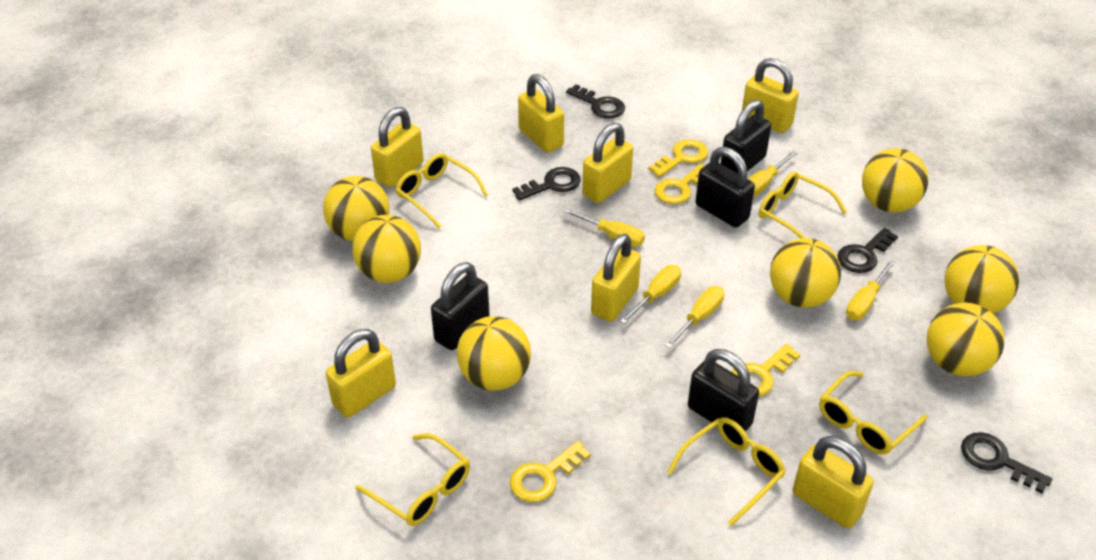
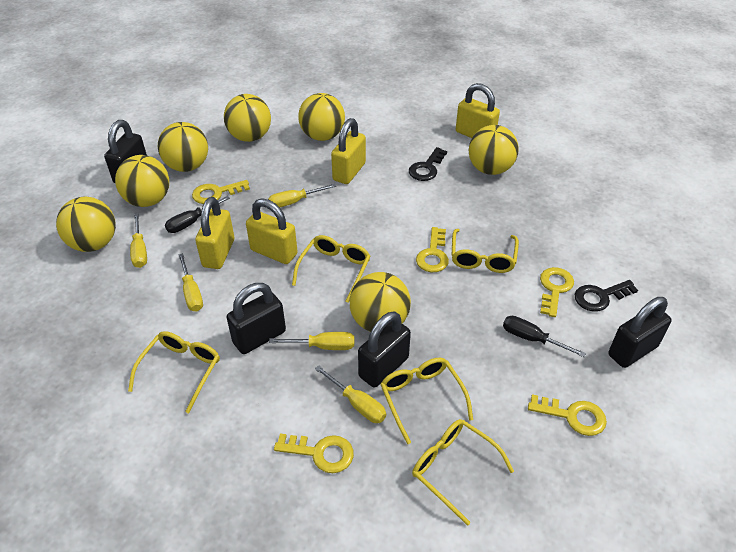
black key: [512,167,581,201] [566,84,625,119] [837,228,898,273] [961,432,1052,493] = 4 -> [409,147,447,181] [574,280,638,312] = 2
black screwdriver: none = 0 -> [165,196,230,233] [503,316,586,357] = 2
yellow key: [509,441,590,502] [649,139,708,177] [654,163,705,204] [732,344,800,397] = 4 -> [192,180,250,204] [274,434,354,473] [416,227,449,272] [528,394,607,436] [540,267,574,317] = 5
yellow padlock: [326,329,396,418] [371,107,424,187] [518,74,564,153] [582,123,633,203] [591,234,641,322] [742,58,799,133] [792,436,874,528] = 7 -> [195,197,234,269] [246,199,298,264] [331,118,366,184] [456,83,500,138] = 4

